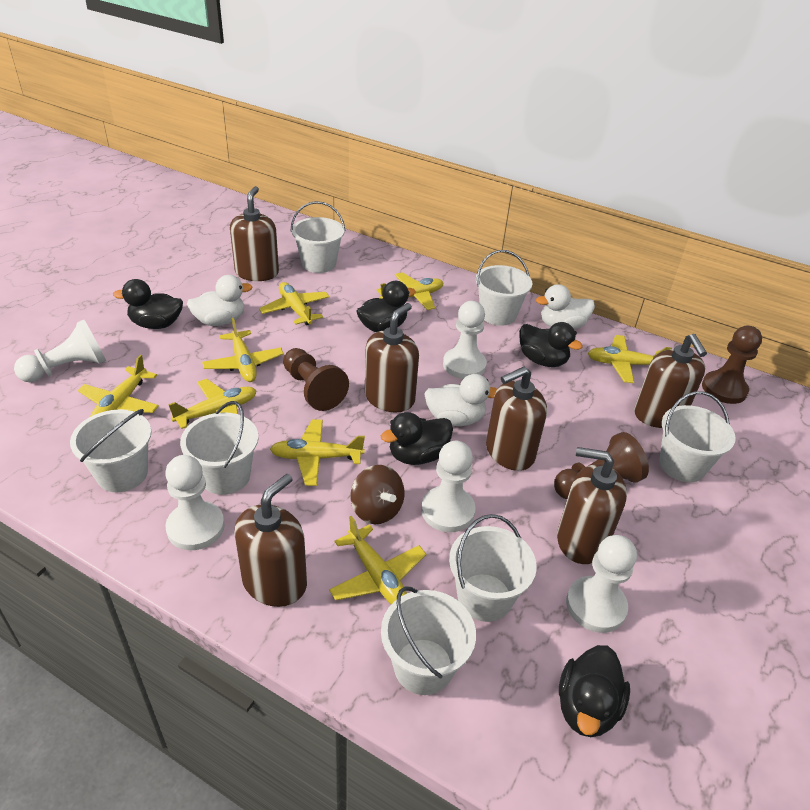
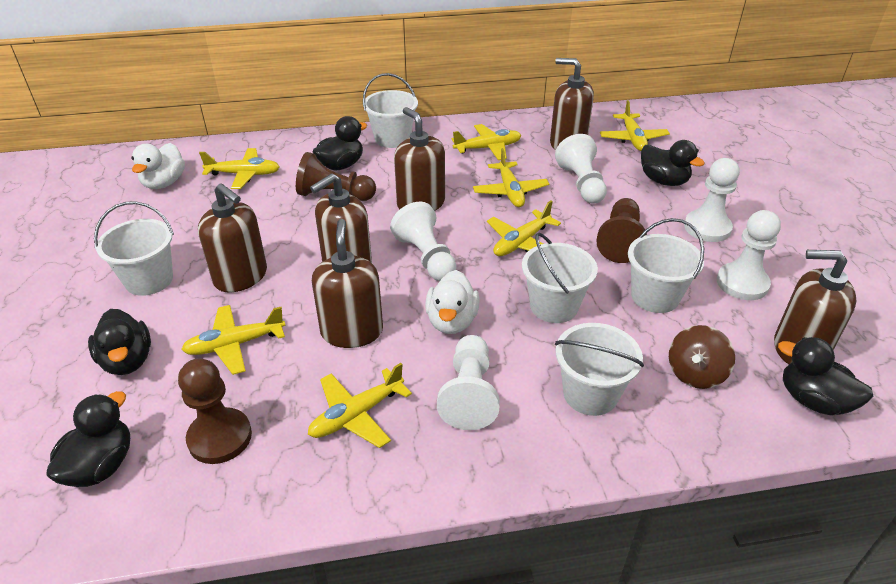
white bucket: [70,409,151,492] [180,401,259,495] [290,201,345,273] [381,586,476,695] [449,514,537,622] [476,250,532,326] [659,391,736,482] = 7 -> [94,201,174,296] [363,73,418,148] [522,233,598,323] [555,323,644,416] [628,218,704,313] = 5
white duck: [187,275,253,326] [424,374,497,426] [536,284,595,329] = 3 -> [131,143,185,189] [425,270,479,334] = 2
yellow plane: [78,355,159,417] [168,379,257,429] [202,318,284,382] [259,282,330,325] [270,419,365,486] [329,516,426,604] [377,272,443,310] [588,335,672,383] = 8 -> [181,305,285,375] [199,148,280,189] [308,363,412,448] [451,124,521,160] [473,148,549,207] [487,200,561,256] [600,100,670,151] = 7

